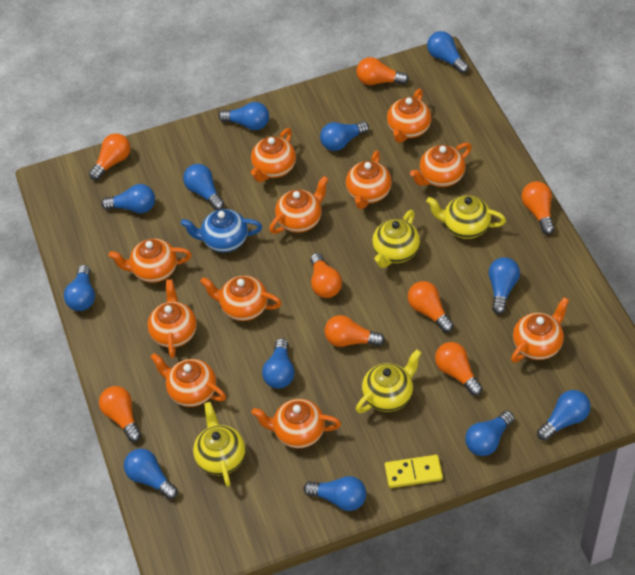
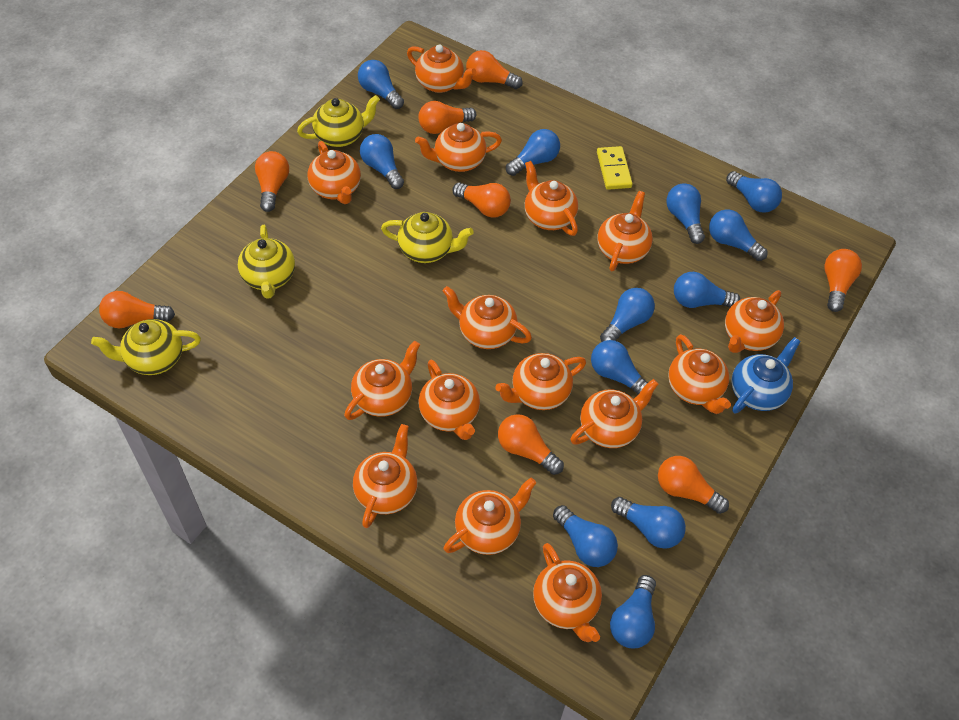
orange teapot: [108,239,192,283] [148,279,197,358] [150,353,226,407] [200,276,282,321] [251,128,296,182] [252,399,341,448] [269,176,328,234] [346,151,392,209] [387,89,431,143] [410,143,472,187] [511,297,569,363] = 11 -> [308,141,361,204] [344,341,420,420] [353,424,418,528] [407,44,476,93] [415,123,502,172] [418,360,480,440] [442,286,532,349] [444,478,536,555] [495,353,586,410] [525,161,578,236] [533,543,602,642] [570,379,658,448] [598,191,653,271] [668,334,731,414] [725,290,784,353] = 15

